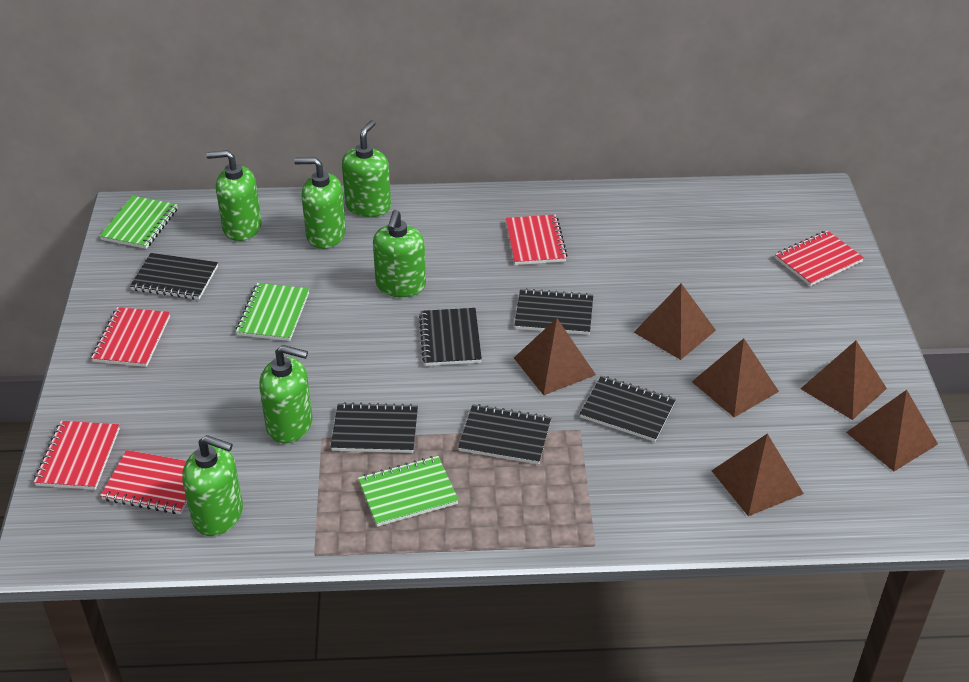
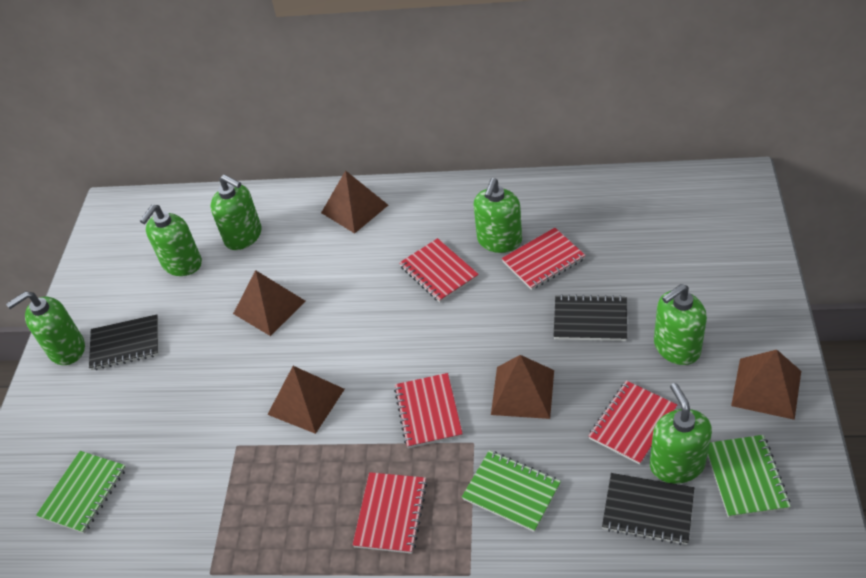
black notebook: [130,253,218,300] [331,402,418,453] [419,308,482,366] [458,404,551,464] [515,288,593,335] [580,376,676,442] = 6 -> [89,315,159,370] [554,294,627,341] [602,473,694,545] = 3
brown pyramid: [514,318,596,395] [634,283,716,360] [692,338,779,417] [712,433,804,516] [800,341,887,420] [846,390,938,471] = 6 -> [233,270,306,336] [267,366,345,434] [321,170,388,233] [491,355,554,419] [731,350,801,420] = 5

